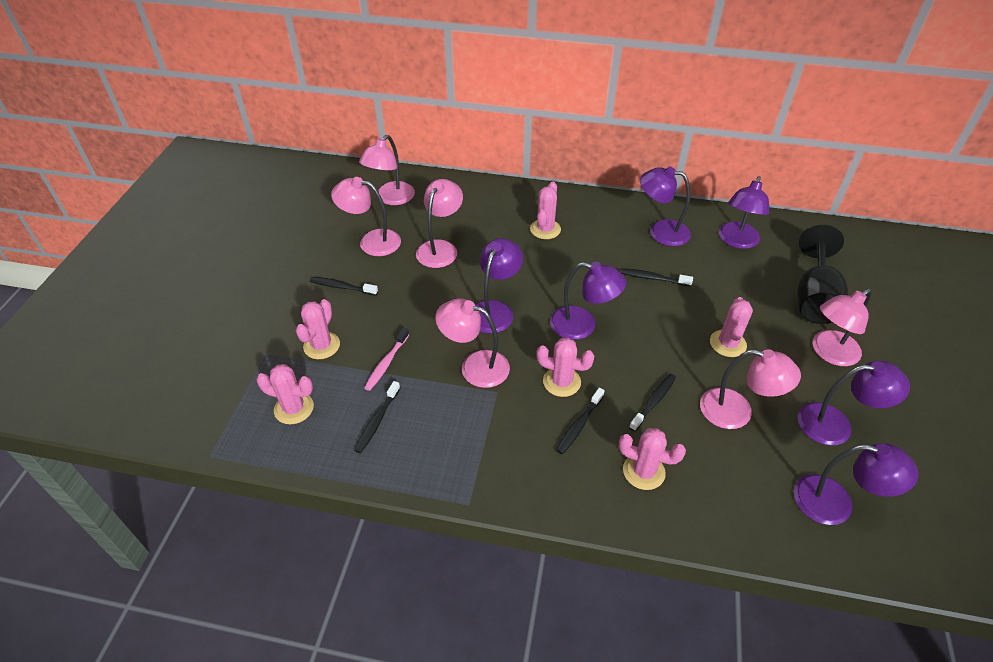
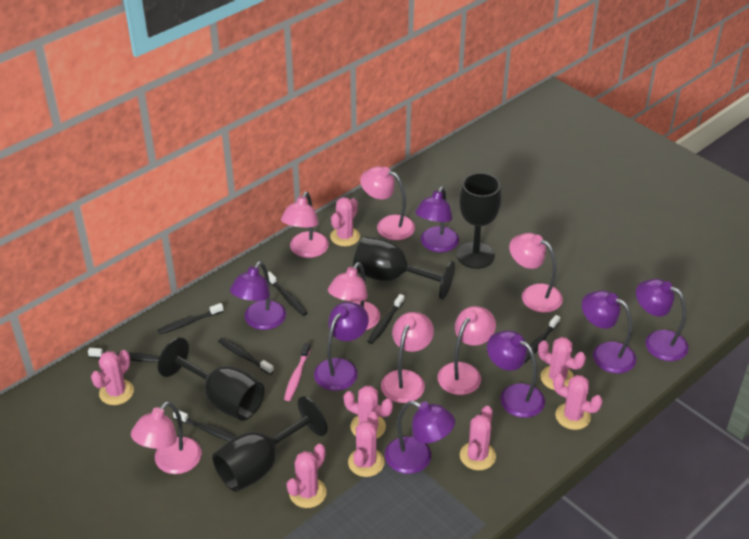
black goblet: [797,225,849,324] = 1 -> [158,337,265,421] [212,396,327,492] [353,236,455,300] [457,173,501,269] = 4
black toothbrush: [310,277,378,296] [354,381,400,453] [556,388,605,454] [620,268,693,286] [629,374,676,431] = 5 -> [88,348,160,362] [158,303,224,334] [173,410,237,441] [218,338,274,375] [268,271,307,316] [367,294,405,344] [525,315,560,363] = 7
pink cactus: [256,364,314,424] [296,299,340,359] [530,181,561,239] [536,338,594,397] [619,428,686,490] [710,297,753,357] = 6 -> [91,350,134,405] [287,444,326,508] [330,197,360,246] [344,386,393,438] [348,412,385,477] [460,406,496,470] [538,337,586,390] [553,374,602,430] = 8
pink lamp: [331,177,401,256] [359,135,415,205] [416,179,463,268] [435,298,510,388] [700,349,801,429] [813,289,872,366] = 6 -> [131,401,201,474] [281,191,329,258] [328,262,380,330] [360,166,415,240] [381,312,434,403] [437,306,496,395] [509,233,563,313] = 7
purple lamp: [475,238,523,334] [550,262,626,340] [640,167,691,246] [719,176,769,249] [794,443,918,525] [798,361,910,446] = 6 -> [230,261,286,330] [314,302,369,391] [385,401,455,474] [415,186,459,252] [487,330,545,418] [582,290,636,374] [636,279,689,361] = 7

